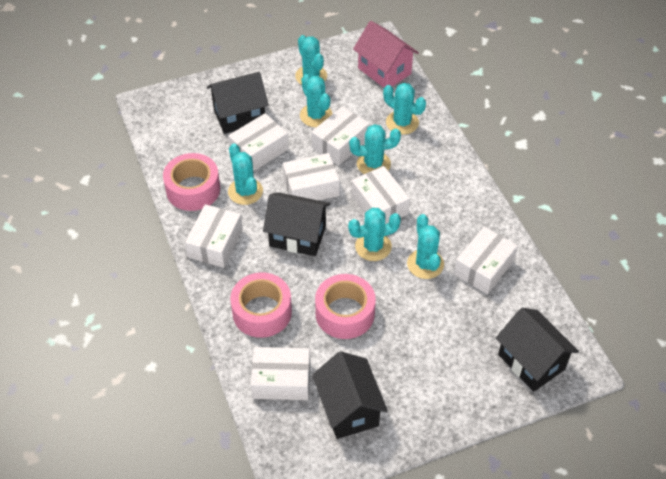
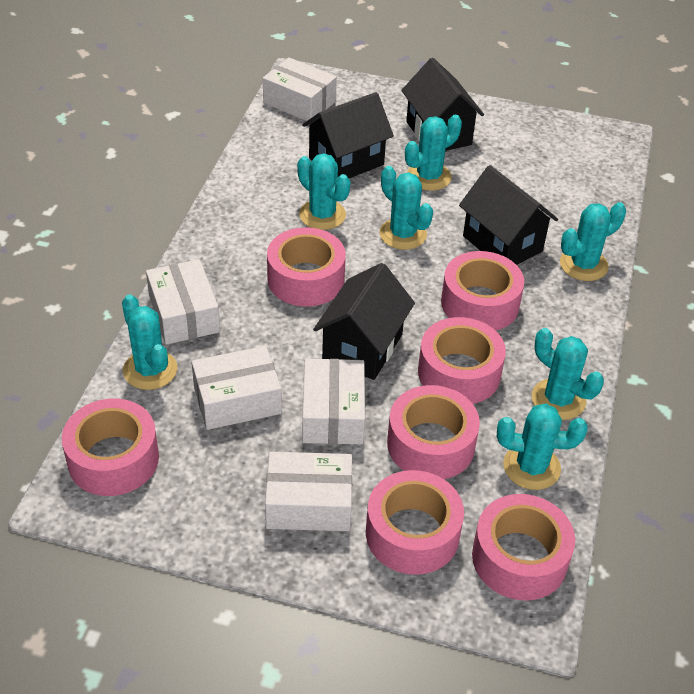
pink house: [353,21,419,88] = 1 -> none = 0
pink tape: [163,153,220,211] [230,272,292,338] [315,274,376,339] = 3 -> [62,399,159,496] [267,227,346,307] [366,470,464,575] [387,385,480,479] [418,317,506,404] [441,251,524,331] [472,494,575,600] = 7
white box: [185,204,243,268] [228,113,289,171] [251,347,310,400] [283,153,340,201] [311,106,370,166] [351,166,410,224] [454,227,518,294] = 7 -> [146,259,220,345] [191,346,282,430] [263,57,337,121] [265,452,352,531] [302,359,365,444] = 5

